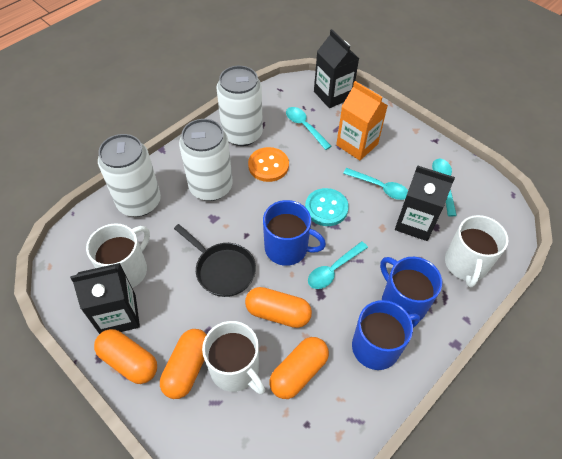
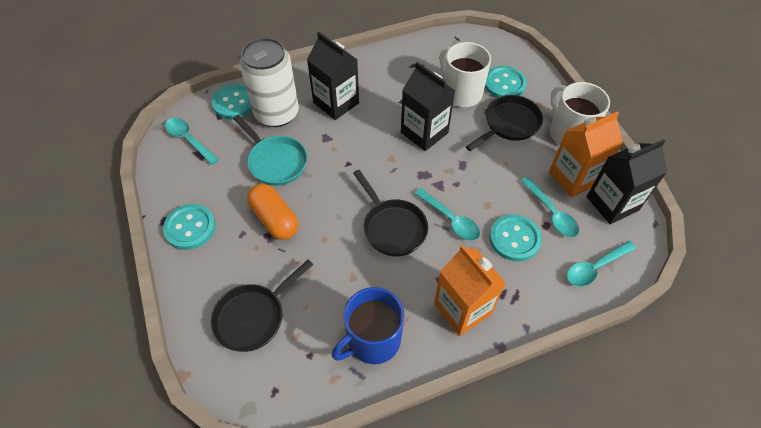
black pan: [174,224,256,297] = 1 -> [211,259,313,352] [353,170,428,257] [466,95,543,151] = 3
blue mug: [263,200,326,266] [352,300,420,370] [380,257,442,321] = 3 -> [332,287,404,364] = 1
orange button: [248,147,289,182] = 1 -> none = 0
orange capsule: [94,329,157,384] [160,329,207,399] [245,287,312,328] [269,337,329,399] = 4 -> [247,184,298,240] = 1
orange carton: [336,81,388,160] = 1 -> [434,245,506,336] [549,111,623,197] = 2
turquoise button: [305,188,349,226] = 1 -> [163,204,215,250] [212,84,252,119] [485,66,527,98] [489,215,542,261] = 4
turquoise pan: none = 0 -> [233,115,308,186] = 1
white can: [98,134,161,217] [179,119,233,201] [217,66,263,146] = 3 -> [240,37,299,127] = 1
white mug: [86,223,150,288] [202,321,265,394] [445,215,508,288] = 3 -> [439,42,491,107] [550,82,610,145] = 2

